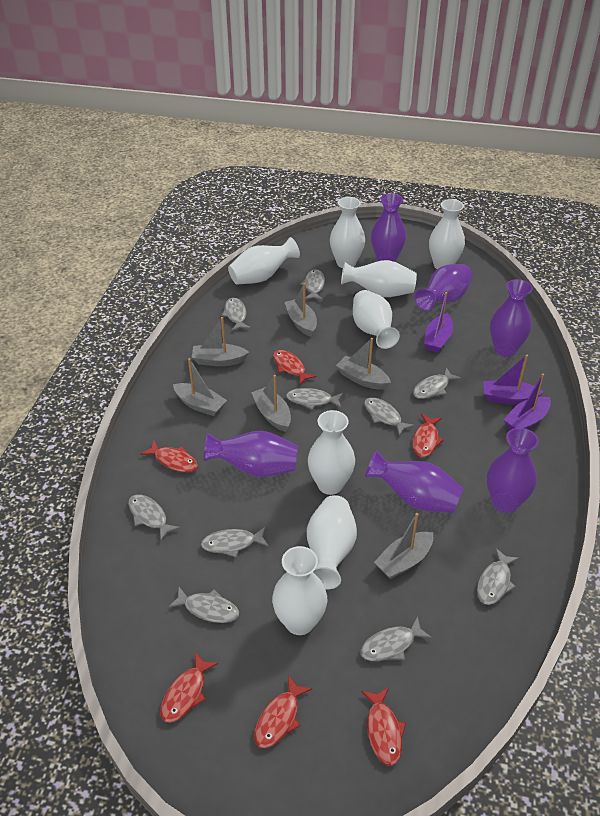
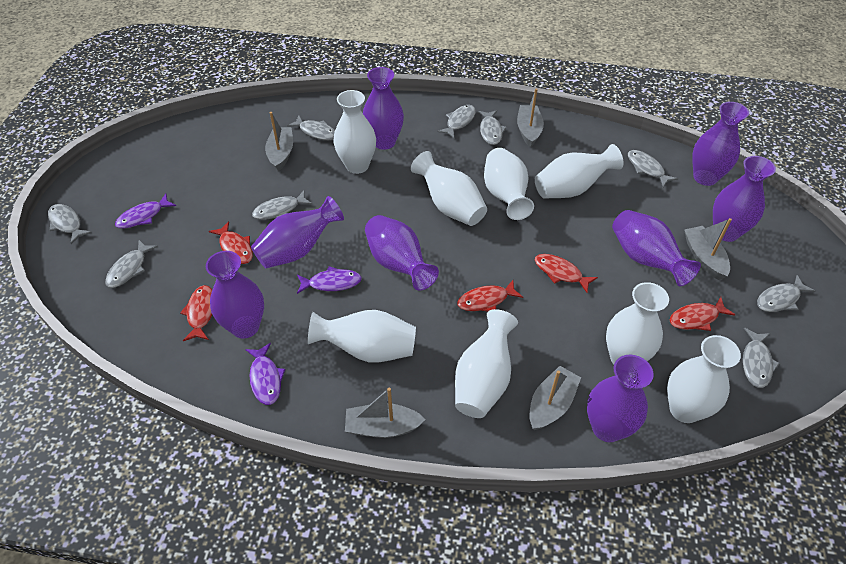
grey boat: [173,358,227,416] [192,317,249,366] [251,375,291,432] [285,283,317,337] [336,338,391,390] [374,513,433,579] = 6 -> [265,112,293,171] [345,387,426,438] [517,88,544,147] [529,366,581,430] [684,218,732,280] = 5
grey fish: [128,494,180,541] [168,587,239,623] [201,527,269,557] [221,298,250,331] [286,388,343,410] [300,269,325,300] [360,616,432,661] [364,397,415,436] [413,368,461,399] [477,548,519,605] = 10 -> [48,204,92,244] [105,240,158,288] [252,191,312,220] [287,116,335,140] [437,105,476,138] [478,110,507,145] [628,150,678,187] [743,328,780,388] [757,275,815,312] = 9
purple boat: [424,292,453,353] [483,355,544,405] [504,373,551,430] = 3 -> none = 0
purple fish: none = 0 -> [115,194,176,229] [245,343,286,405] [297,266,362,294] = 3
purple vase: [204,431,298,477] [365,450,464,513] [371,193,406,262] [414,264,473,311] [487,428,539,513] [490,279,533,357] = 6 -> [206,251,264,339] [251,196,344,268] [363,67,404,150] [365,215,439,291] [587,355,654,442] [612,210,701,286] [692,102,749,186] [713,156,776,242] = 8
red fish: [141,441,198,472] [160,652,218,723] [254,676,312,748] [273,350,316,385] [361,687,406,766] [412,414,444,457] = 6 -> [180,285,212,341] [209,221,253,264] [457,280,523,312] [535,254,598,293] [670,297,735,331] = 5

